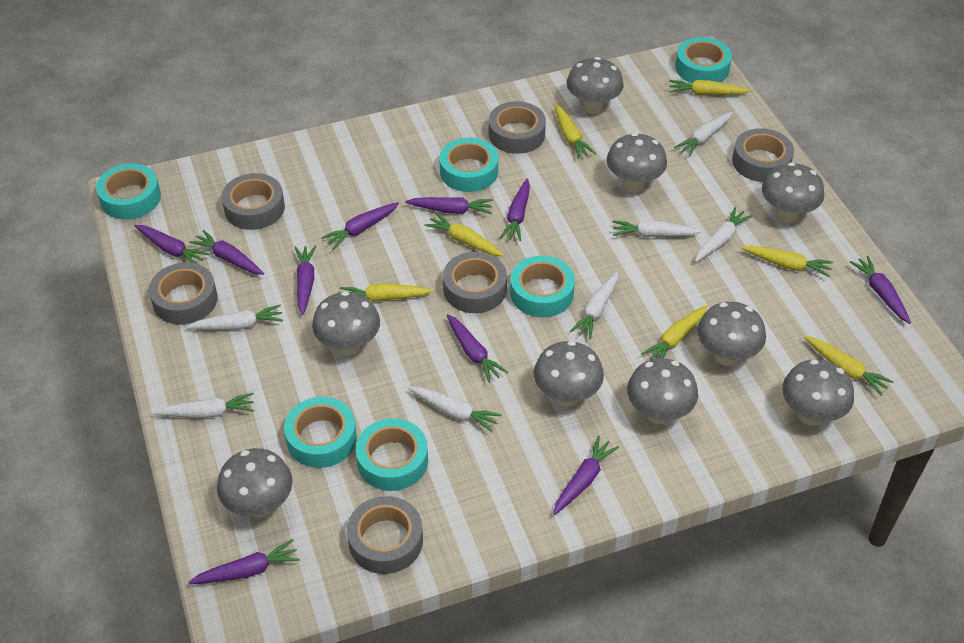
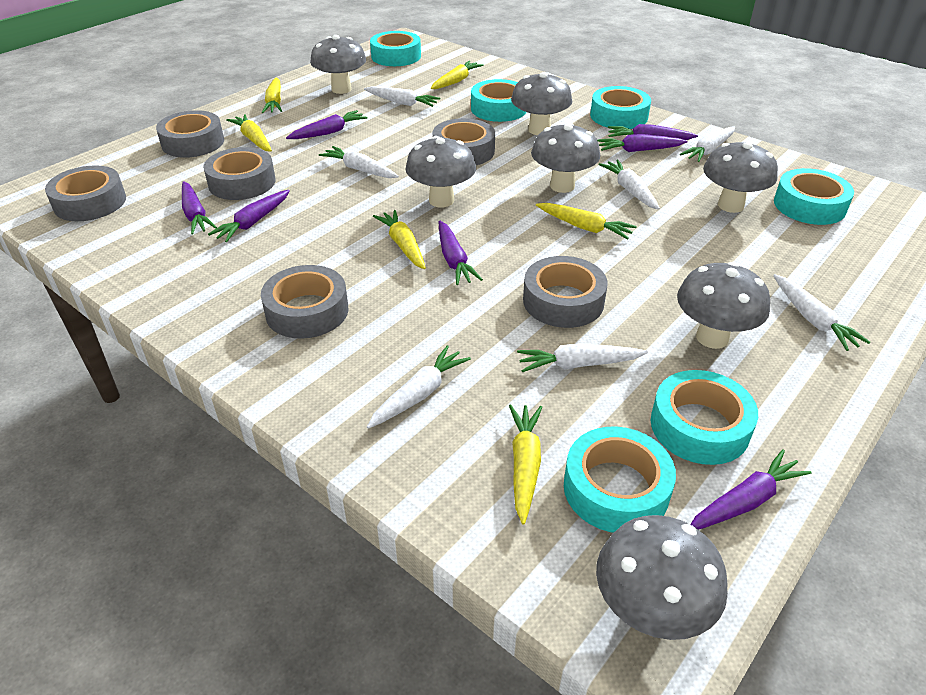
grey mushroom: [217,448,293,518] [312,291,380,356] [534,341,604,407] [567,57,624,114] [607,133,667,192] [627,358,698,424] [697,302,766,366] [762,162,824,223] [782,360,854,426] = 9 -> [310,35,366,94] [405,136,476,207] [511,72,572,135] [531,123,600,193] [596,515,728,640] [677,262,770,349] [703,141,778,213] = 7
purple carrot: [135,225,210,263] [188,539,300,584] [189,230,264,275] [295,245,316,315] [322,202,399,249] [405,197,493,214] [447,314,508,383] [500,179,530,241] [553,436,619,515] [850,256,911,324] = 10 -> [182,181,217,234] [208,190,290,242] [286,110,368,139] [439,220,483,285] [597,134,687,152] [608,124,698,140] [690,450,812,530] = 7
yellow carrot: [340,283,433,302] [425,213,504,256] [554,104,596,159] [641,305,708,360] [669,80,750,95] [741,246,833,277] [804,336,894,395] = 7 -> [226,114,272,152] [262,77,282,113] [373,210,426,269] [431,61,484,89] [509,404,542,525] [536,203,637,240] = 6

